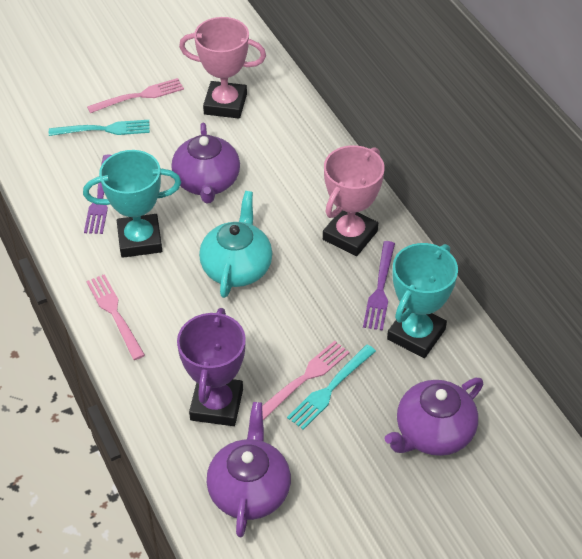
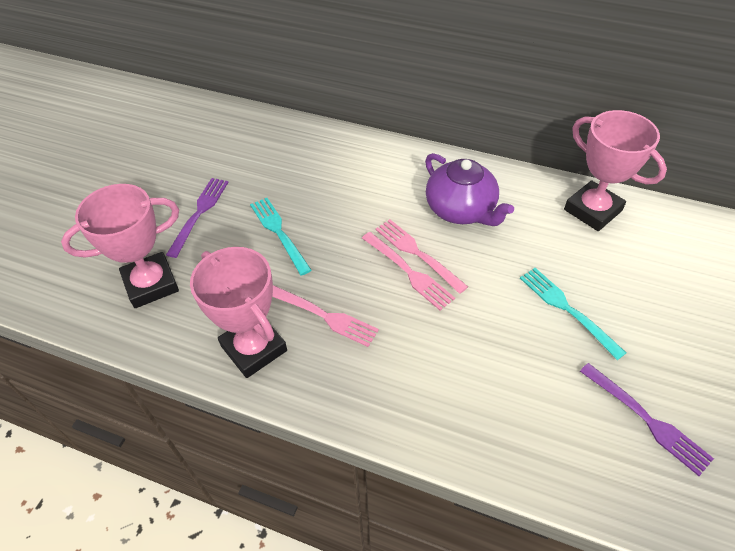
pink trophy: [179,17,266,119] [323,145,385,256] = 2 -> [61,184,179,308] [190,247,287,378] [564,110,667,231] = 3
purple teapot: [172,123,240,203] [207,402,291,537] [385,378,483,456] = 3 -> [425,153,514,226] = 1
purple trophy: [177,308,246,426] = 1 -> none = 0
turquoise teapot: [199,191,273,298] = 1 -> none = 0
turquoise trophy: [83,150,181,258] [387,243,458,358] = 2 -> none = 0

